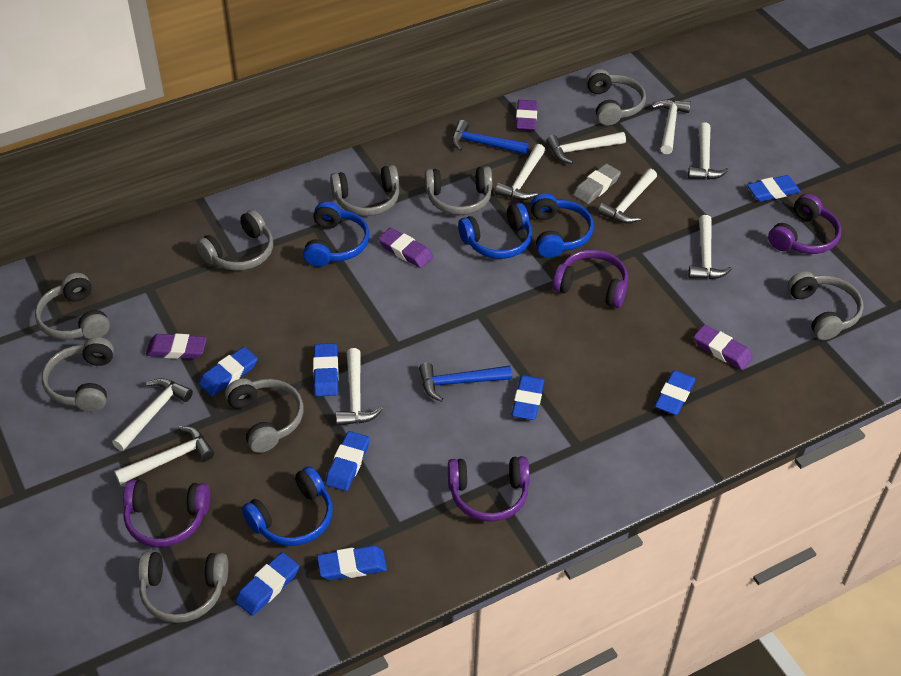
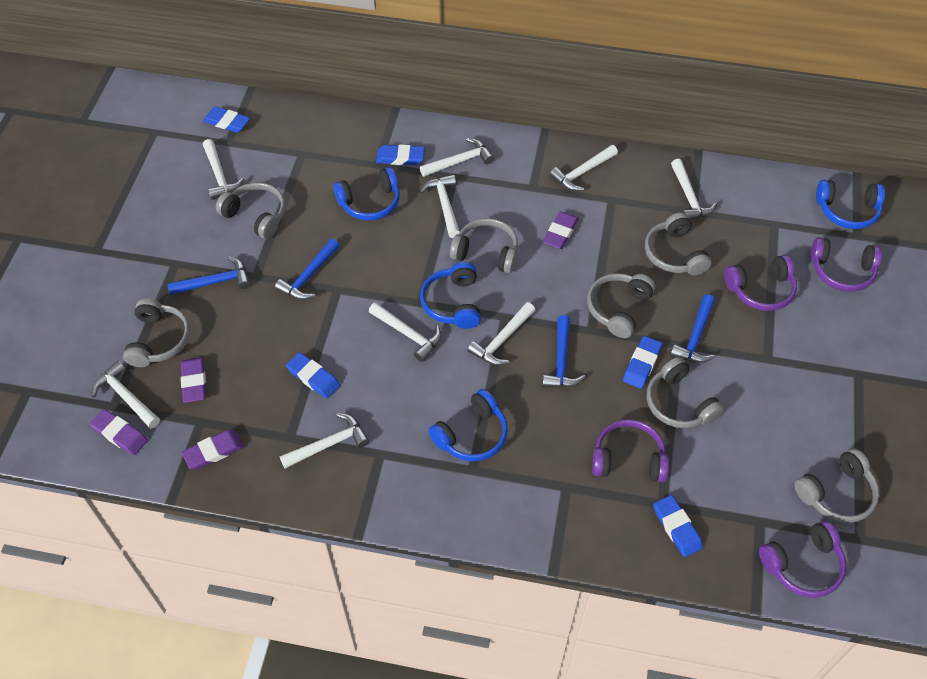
blue eraser: [199,347,258,396] [235,552,299,616] [313,343,339,396] [317,546,387,580] [325,431,370,491] [512,375,544,420] [655,370,696,415] [747,175,801,202] = 8 -> [203,107,250,133] [286,352,340,399] [376,145,425,165] [623,336,662,389] [653,495,703,557] = 5
blue hammer: [419,363,512,402] [452,120,529,154] = 2 -> [167,257,250,295] [275,239,340,300] [542,315,585,388] [670,294,715,363] = 4
grey eraser: [573,164,621,204] = 1 -> none = 0
grey headphones: [35,273,110,340] [42,337,114,412] [138,552,228,623] [196,210,273,271] [225,378,304,453] [330,165,399,216] [425,166,492,215] [586,69,646,126] [788,271,864,340] = 9 -> [123,298,190,367] [216,182,286,239] [450,218,518,273] [587,273,655,338] [645,212,712,275] [647,357,724,428] [794,448,879,523] = 7

